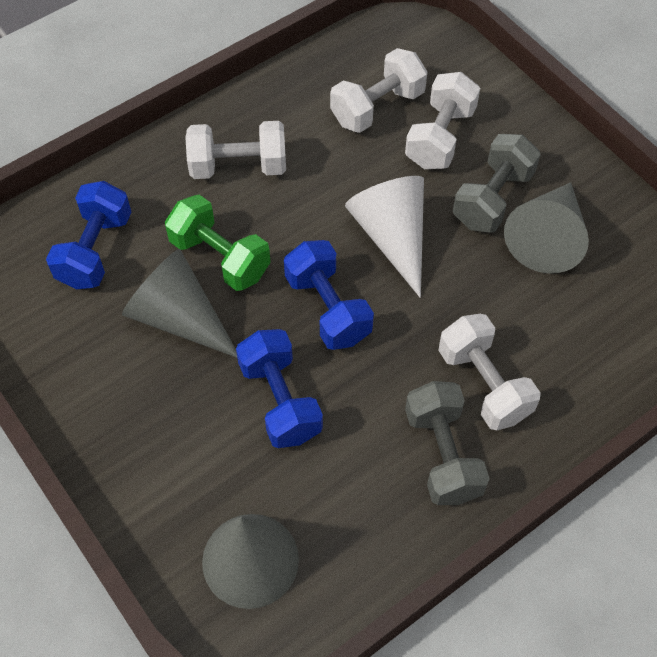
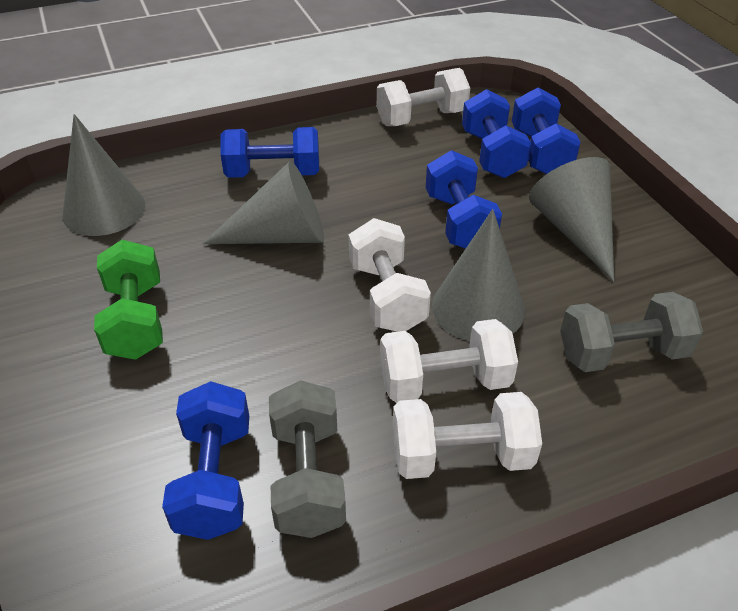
blue dumbbell: [46,181,131,289] [236,329,323,448] [284,240,374,350] = 3 -> [162,381,249,540] [221,127,319,178] [426,150,502,249] [462,89,531,178] [512,87,581,174] = 5
grey cone: [122,249,237,358] [202,514,299,609] [504,182,589,273] = 3 -> [62,114,145,236] [202,161,324,244] [432,209,525,341] [529,157,614,282] = 4
white cone: [345,176,424,298] = 1 -> none = 0

